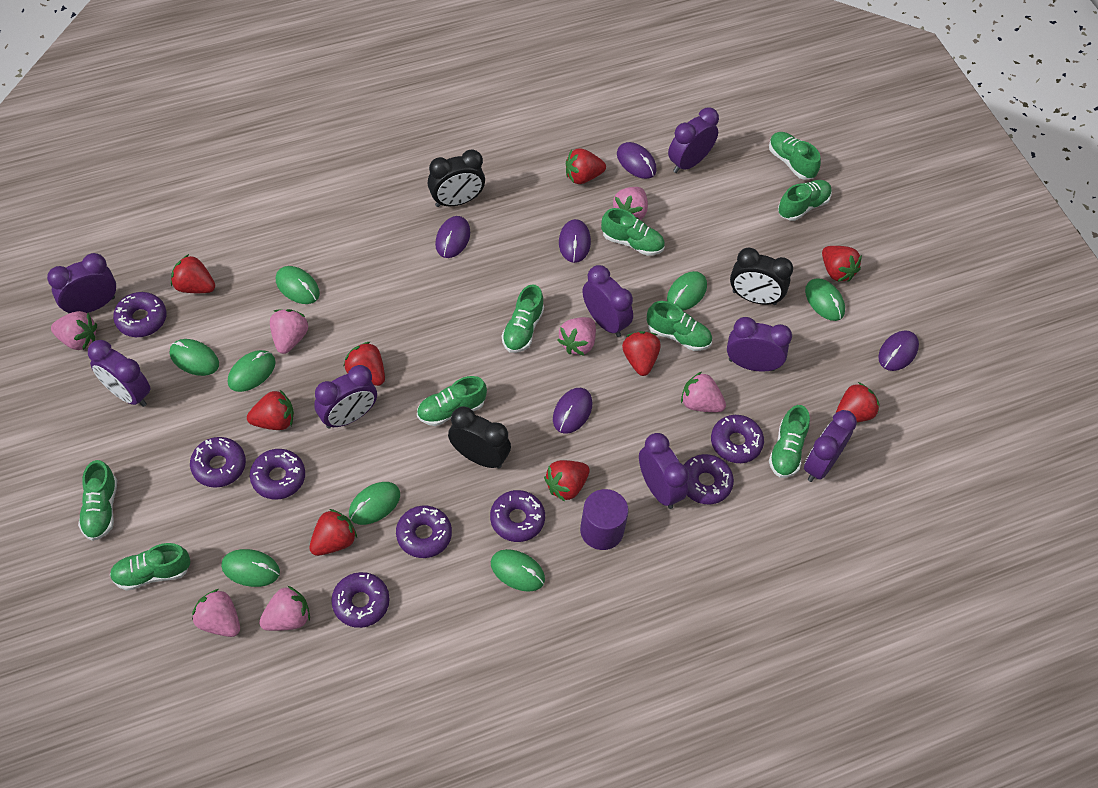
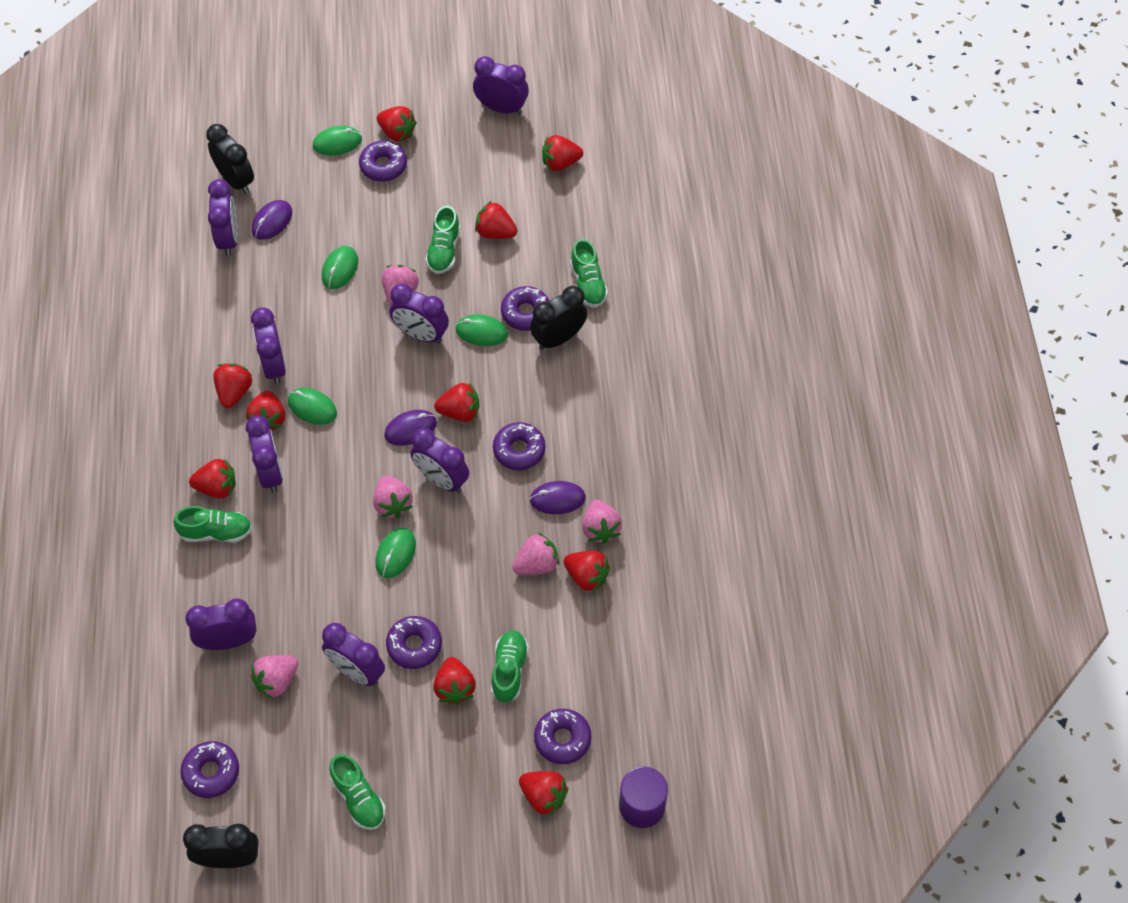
green mouse: [170,339,219,376] [221,549,280,587] [228,350,276,392] [276,266,320,304] [349,482,400,525] [491,549,545,592] [667,271,707,311] [805,278,845,321] = 8 -> [288,388,337,425] [313,126,362,156] [322,246,358,289] [375,528,416,578] [455,314,508,346] = 5
green shoe: [78,460,117,541] [110,543,190,591] [417,376,487,426] [502,284,544,353] [601,208,665,256] [647,301,712,351] [769,132,821,180] [769,405,810,478] [778,180,832,221] = 9 -> [173,506,252,543] [330,754,386,830] [425,206,460,274] [491,630,529,703] [570,239,608,308] = 5
pink strawberry: [51,311,97,350] [192,589,240,637] [259,585,310,631] [270,309,308,354] [557,317,596,356] [613,187,648,220] [681,372,726,412] = 7 -> [251,655,298,699] [373,475,413,518] [382,265,419,306] [512,533,559,575] [582,500,622,544] = 5
purple donut: [113,292,167,337] [190,437,246,488] [250,449,305,500] [331,572,390,628] [396,506,452,558] [490,490,545,542] [684,454,734,504] [711,415,764,463] = 8 -> [180,741,239,798] [359,141,407,182] [386,616,442,669] [493,422,545,470] [501,286,549,331] [534,709,591,764] = 6
purple mouse: [435,216,470,258] [553,388,592,434] [559,219,591,263] [617,142,657,179] [878,330,919,371] = 5 -> [252,200,292,240] [384,410,437,446] [529,481,586,514] = 3
red strawberry: [171,254,215,293] [247,390,294,430] [309,509,357,556] [343,342,385,386] [544,460,590,502] [566,148,606,184] [622,331,661,376] [822,246,862,282] [836,382,880,422] = 9 -> [189,459,236,498] [213,363,252,408] [246,391,285,431] [377,106,417,142] [433,657,476,705] [434,383,479,422] [475,201,517,239] [519,771,568,816] [542,135,583,171] [563,551,610,592] = 10

